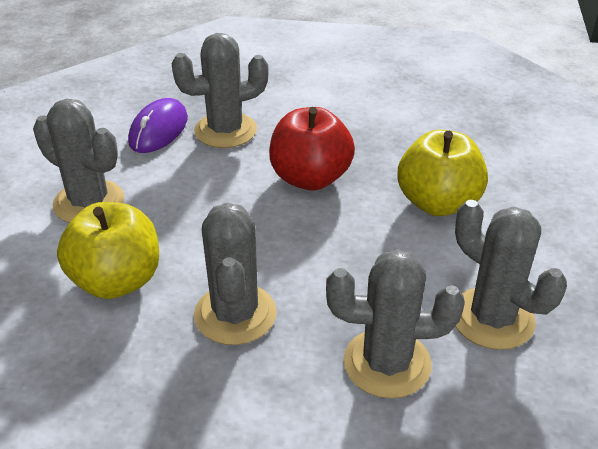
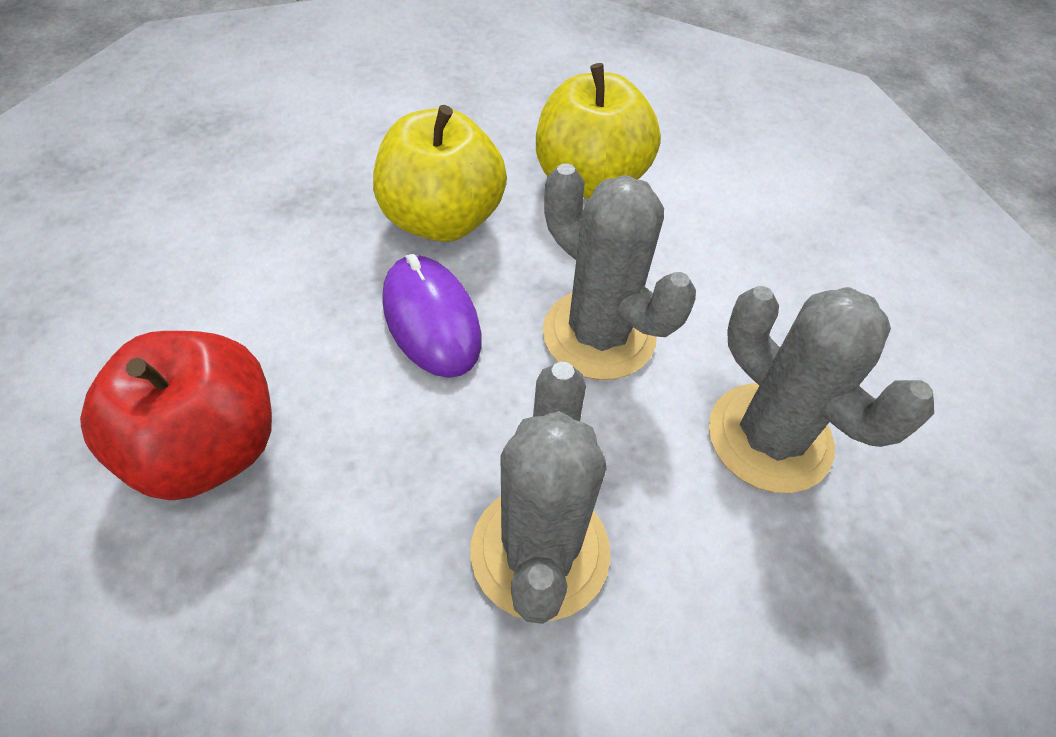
grey cactus: [33,99,125,223] [171,33,268,148] [194,203,277,345] [326,249,465,399] [455,200,567,350] = 5 -> [470,361,611,624] [543,163,696,380] [709,286,934,493] = 3

